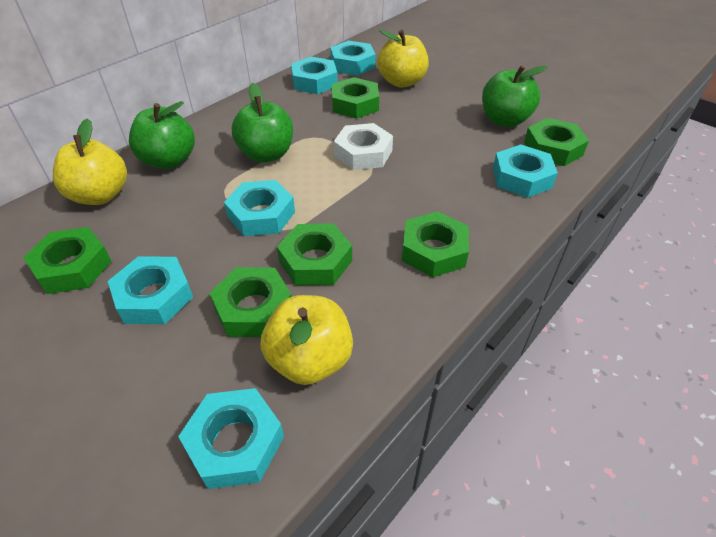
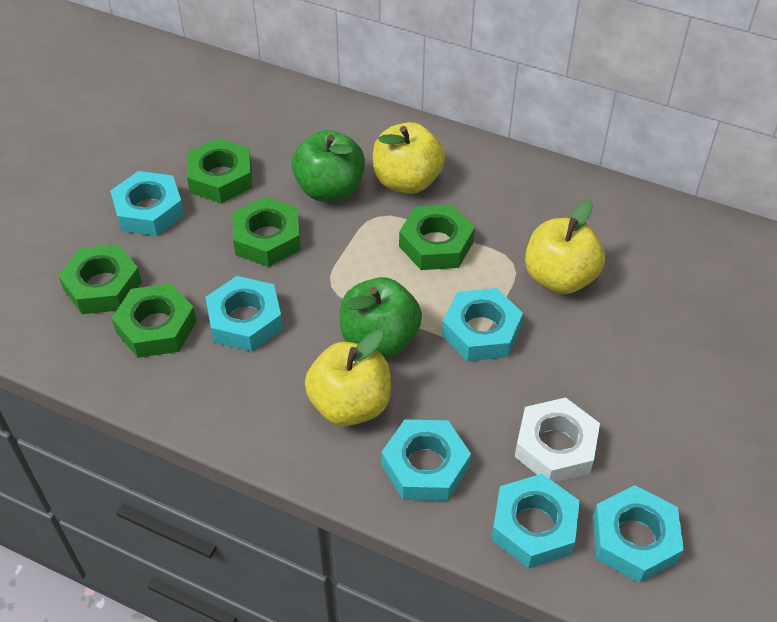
green apple: [129,101,195,169] [232,83,293,163] [482,65,547,127] = 3 -> [291,130,365,202] [340,277,422,358] = 2
green nut: [23,227,112,294] [209,267,292,337] [277,223,352,285] [332,77,379,119] [402,211,469,278] [524,118,589,166] = 6 -> [58,244,142,314] [111,283,197,358] [187,138,252,203] [232,197,301,267] [399,205,475,270] = 5

